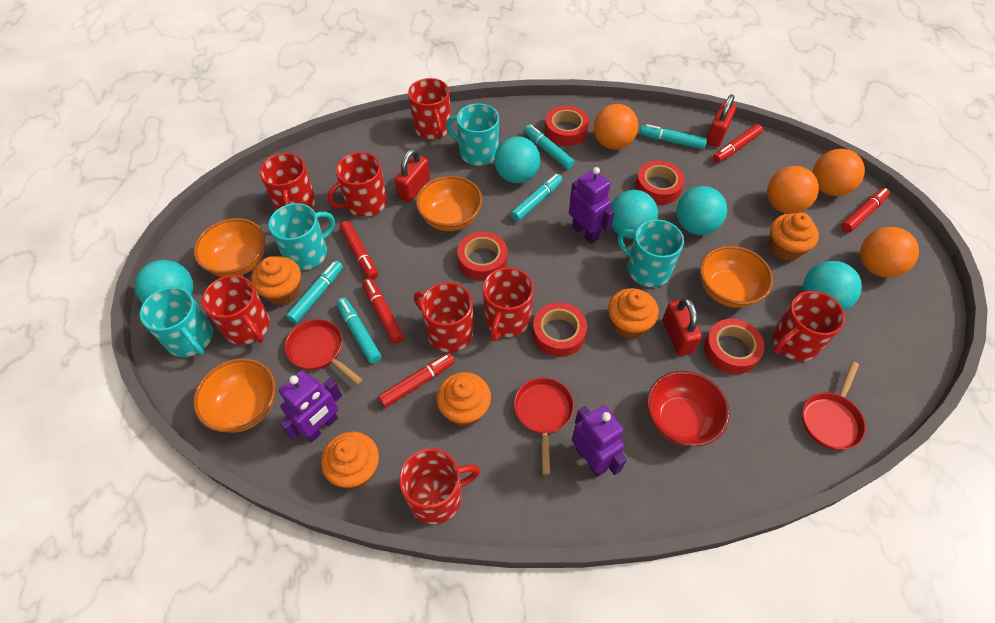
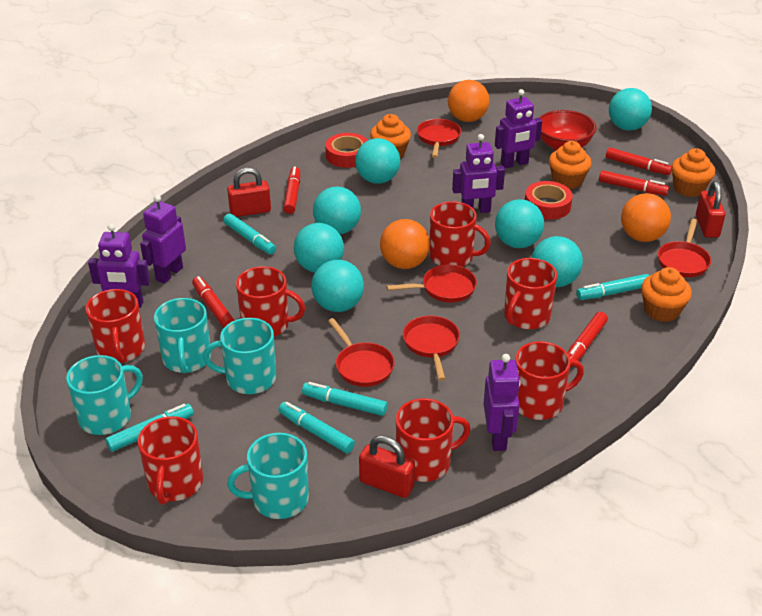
orange ball: [594,104,638,150] [767,166,819,214] [813,149,865,196] [860,227,919,278] = 4 -> [380,219,430,269] [448,80,489,122] [621,193,671,242] = 3
orange bowl: [193,358,276,433] [194,218,265,277] [416,176,483,231] [700,246,773,308] = 4 -> none = 0
orange cupcake: [251,256,301,306] [321,432,379,488] [437,372,491,427] [608,288,659,339] [769,212,819,261] = 5 -> [370,114,411,158] [549,141,592,189] [641,267,692,322] [671,148,715,197] = 4
purple robot: [279,370,342,442] [569,167,615,244] [572,406,627,477] = 3 -> [88,223,150,308] [140,195,186,284] [452,134,505,213] [483,354,520,451] [495,89,542,168] = 5
red mug: [202,275,270,345] [259,153,316,210] [327,152,387,217] [399,449,480,524] [408,78,451,139] [414,282,473,352] [483,268,534,341] [772,291,845,361] = 8 -> [86,289,145,363] [138,416,203,505] [236,266,305,337] [396,398,471,482] [429,201,491,267] [504,258,557,329] [515,341,584,420] = 7
red pan: [285,319,362,384] [514,378,574,475] [802,361,866,450] = 3 -> [328,318,395,387] [386,265,477,302] [403,315,460,381] [417,119,461,158] [658,219,711,277] = 5
red tape: [457,232,507,281] [532,302,587,357] [545,106,589,146] [635,161,685,205] [704,319,764,374] = 5 -> [325,133,368,168] [525,181,573,220] = 2
turquoise ball: [135,260,193,303] [494,136,540,183] [611,190,658,239] [676,186,727,235] [803,261,862,311] = 5 -> [294,223,344,273] [311,260,364,312] [313,186,361,234] [355,138,400,184] [495,199,544,248] [532,236,583,287] [609,88,652,131] = 7

